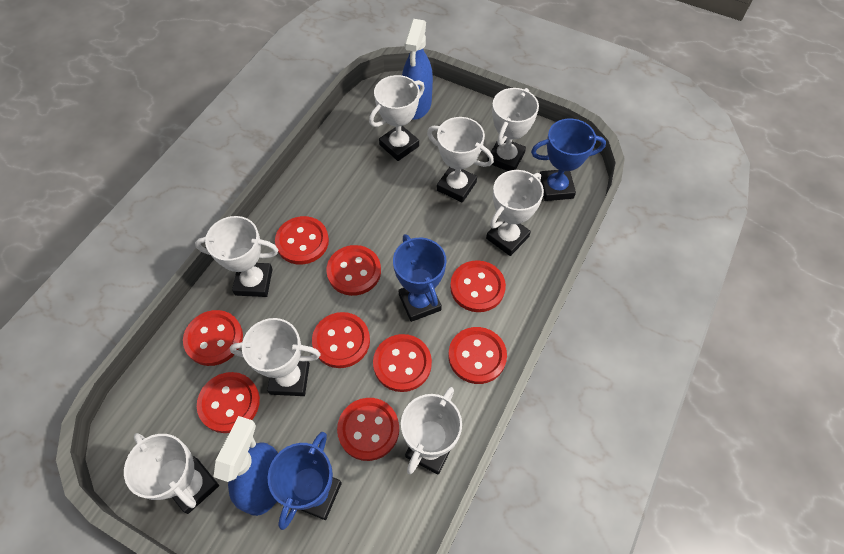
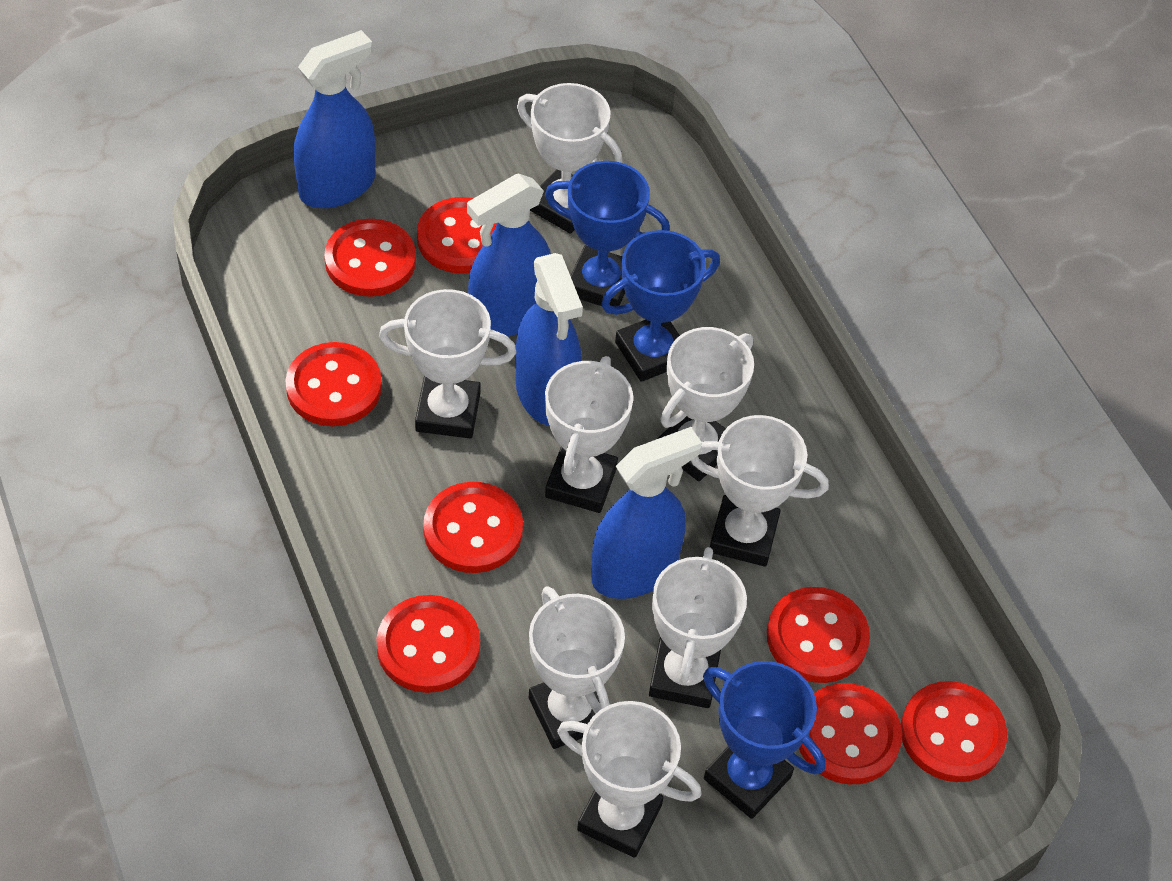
blue spray bottle: [213,416,278,516] [402,19,433,120] = 2 -> [294,30,375,208] [467,174,551,337] [516,253,583,426] [591,427,702,599] = 4
red button: [183,310,243,366] [197,372,260,433] [275,216,329,265] [312,312,370,368] [326,245,381,296] [337,398,399,461] [373,334,432,392] [448,327,507,384] [450,260,506,312] = 9 -> [285,342,382,426] [324,219,416,297] [376,595,480,693] [417,197,497,274] [423,482,523,573] [767,587,870,683] [799,683,902,784] [901,681,1007,782] = 8

